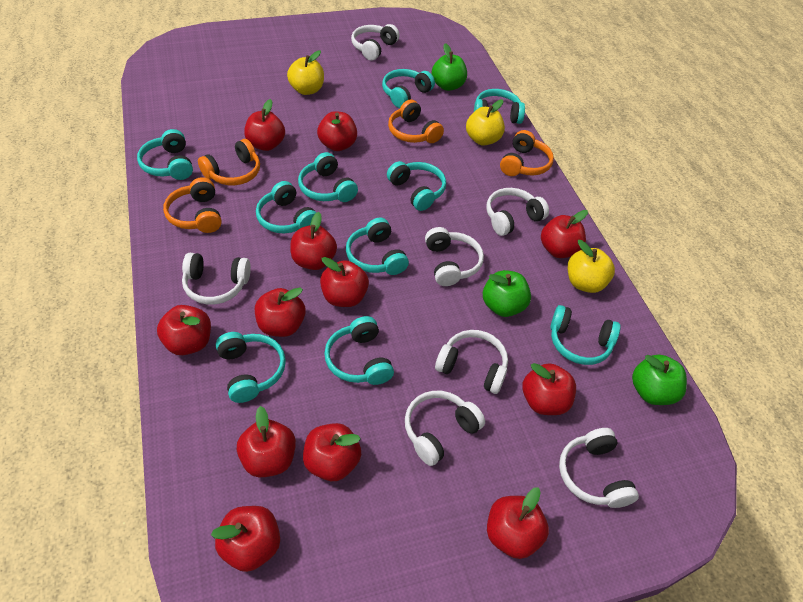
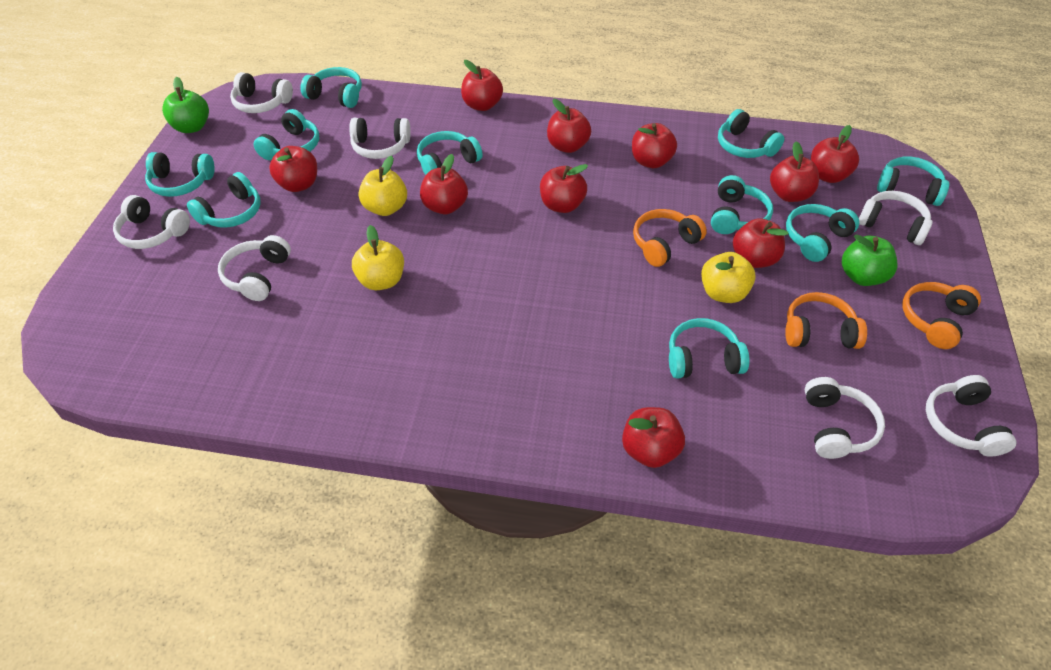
green apple: [432,43,467,91] [483,270,531,317] [632,355,687,405] = 3 -> [162,77,209,133] [842,234,897,286] = 2
orange headphones: [163,177,222,233] [198,139,260,185] [388,99,444,143] [500,130,554,176] = 4 -> [633,209,707,267] [785,292,867,349] [902,282,981,349] = 3
red apple: [157,305,211,355] [211,506,280,572] [237,406,296,477] [244,99,285,151] [255,288,305,337] [290,212,337,270] [303,423,361,481] [317,111,357,151] [320,257,369,307] [487,487,549,559] [522,363,576,415] [541,210,588,258] = 12 -> [269,146,317,192] [420,154,468,214] [461,60,503,111] [540,164,588,213] [547,99,591,153] [622,407,685,468] [632,123,677,168] [733,218,788,268] [770,141,819,202] [811,125,859,183] = 10

